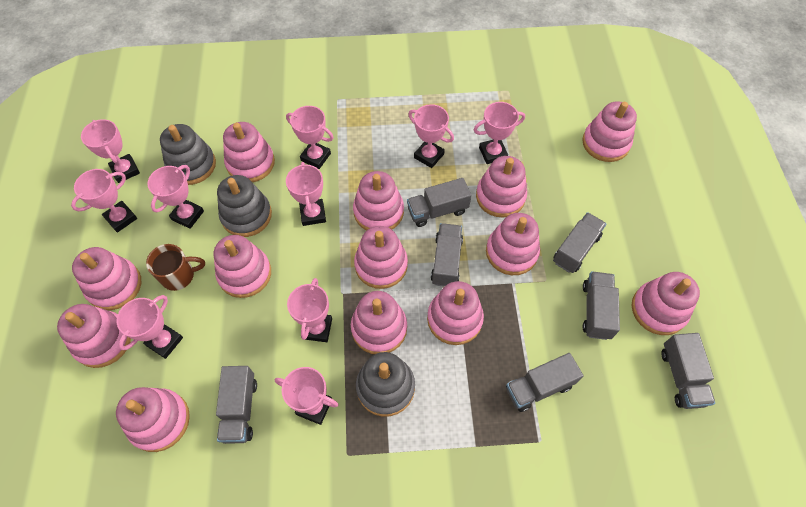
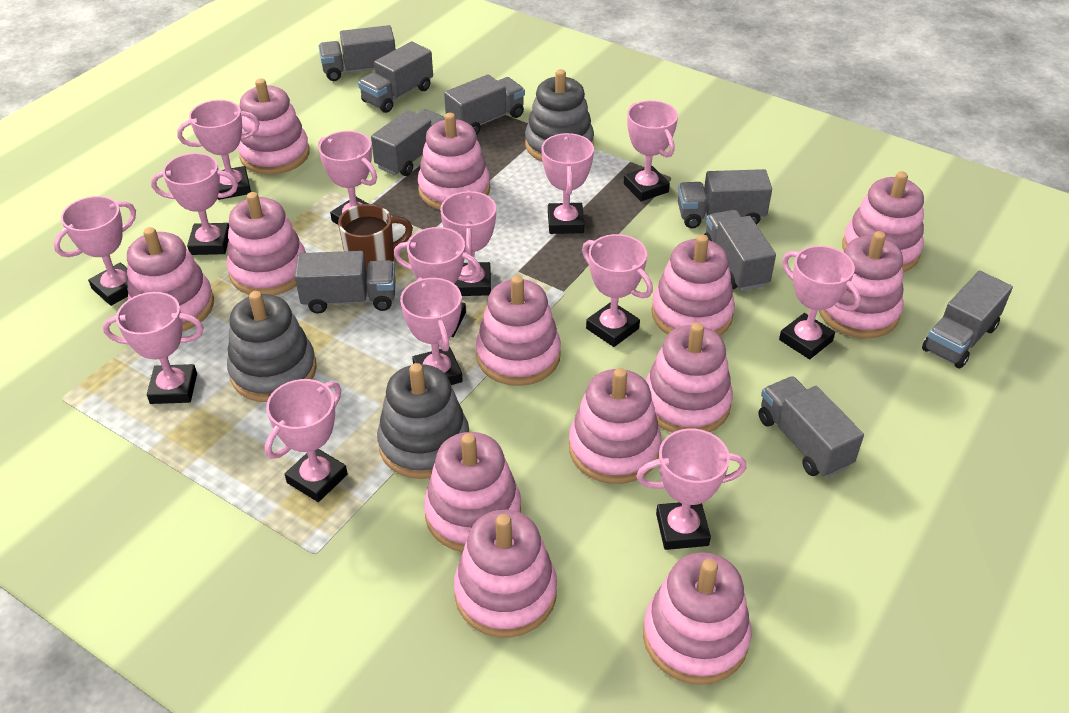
grey truck: [216,366,257,444] [407,178,471,227] [431,223,463,287] [506,353,584,412] [553,212,606,273] [583,271,620,340] [661,333,715,409] = 7 -> [295,251,395,314] [319,25,396,81] [358,41,433,113] [371,109,444,176] [444,74,525,135] [678,169,772,229] [704,210,776,291] [758,376,864,478] [922,271,1013,368] = 9
pink trophy: [71,169,137,233] [81,119,140,183] [117,295,183,359] [147,165,204,229] [275,367,338,425] [286,106,334,169] [286,162,326,226] [287,278,332,342] [408,104,454,168] [474,102,525,164] = 10 -> [54,196,136,306] [103,292,204,404] [151,153,238,255] [177,100,260,200] [265,379,348,502] [318,131,377,225] [394,227,482,337] [400,277,463,385] [440,191,496,296] [541,133,594,234] [582,234,653,347] [624,100,678,201] [636,429,746,550] [779,246,861,359] = 14

